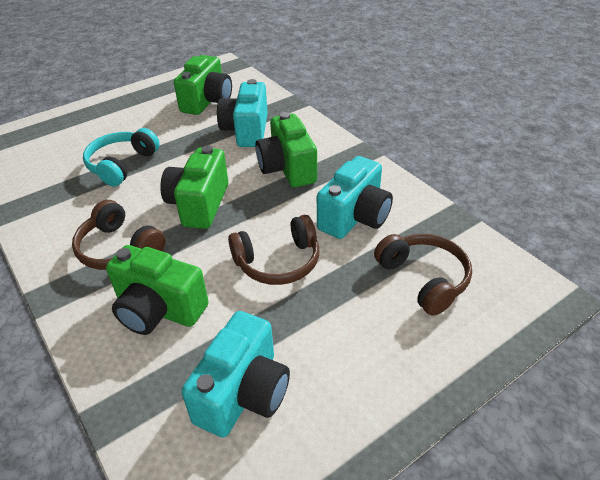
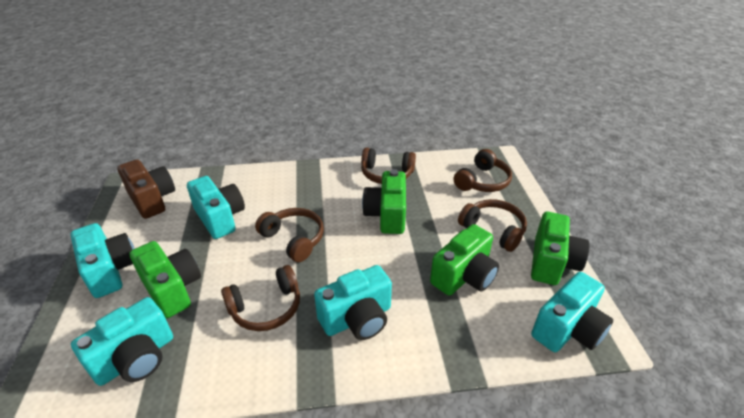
brown camera: none = 0 -> [117,159,175,219] = 1
brown headphones: [72,200,165,270] [228,215,319,285] [374,234,472,316] = 3 -> [221,265,300,331] [255,208,324,262] [361,148,416,184] [454,149,512,192] [458,199,527,252] = 5
turquoise camera: [181,311,290,438] [217,79,268,147] [317,156,393,239] = 3 -> [70,223,135,298] [71,297,173,386] [187,176,245,239] [314,265,392,340] [531,272,613,352] = 5
turquoise headphones: [83,128,160,187] = 1 -> none = 0

